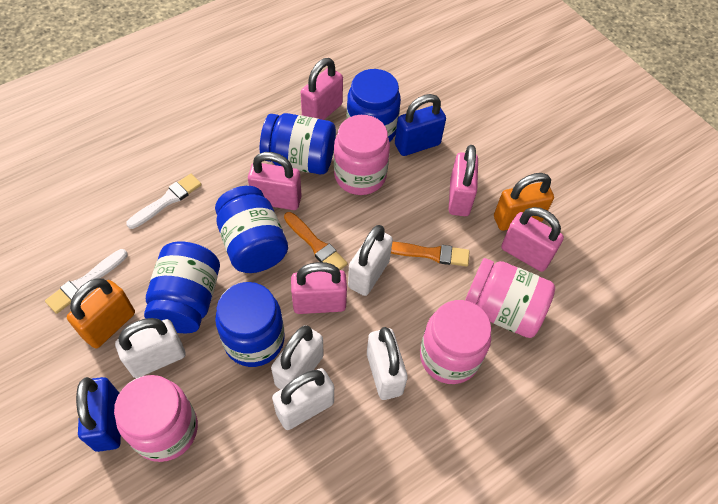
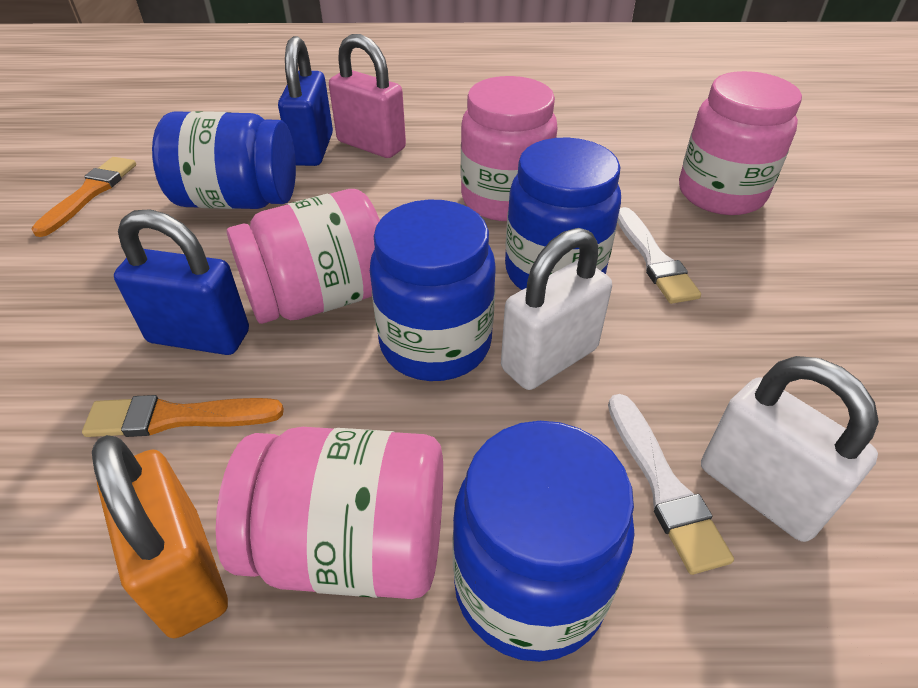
blue jar: [144,241,220,333] [215,186,288,273] [215,282,285,367] [260,113,336,174] [347,69,401,142] = 5 -> [152,111,296,209] [370,199,496,381] [452,421,635,662] [505,138,621,290] = 4
orange padlock: [67,278,135,348] [494,173,554,231] = 2 -> [92,435,228,638] = 1
pink padlock: [248,152,302,210] [291,262,347,314] [301,58,343,120] [448,145,478,216] [501,207,564,272] = 5 -> [329,34,406,158] = 1
white padlock: [115,318,186,378] [271,325,324,389] [272,368,334,430] [348,225,393,296] [367,327,408,400] = 5 -> [501,228,612,390] [701,356,879,542] = 2

